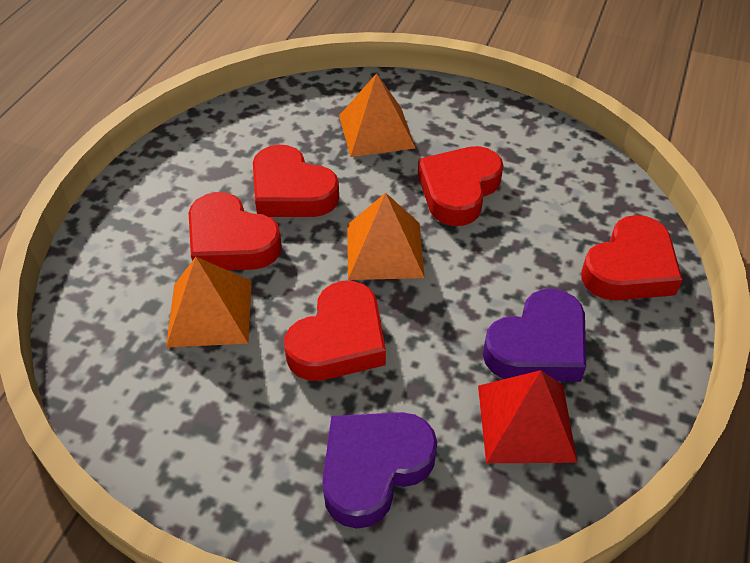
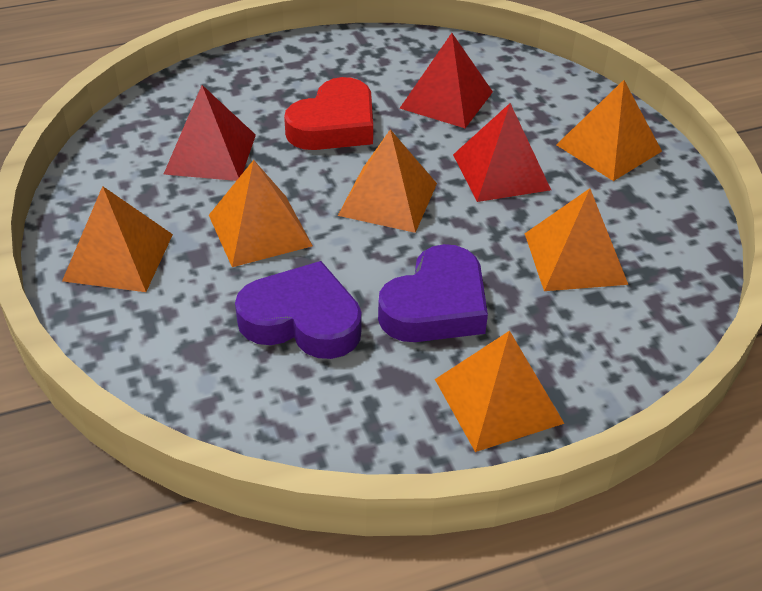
orange pyramid: [166,257,252,348] [339,73,415,157] [347,193,425,280] = 3 -> [62,186,173,292] [209,160,313,267] [338,129,437,233] [435,331,565,452] [525,188,628,291] [556,80,662,181] = 6
red heart: [189,192,282,270] [253,144,339,217] [284,281,386,381] [418,146,504,226] [581,215,683,301] = 5 -> [284,77,373,150] = 1
red pyramid: [478,370,578,463] = 1 -> [164,85,256,181] [400,33,493,128] [453,103,551,202] = 3

